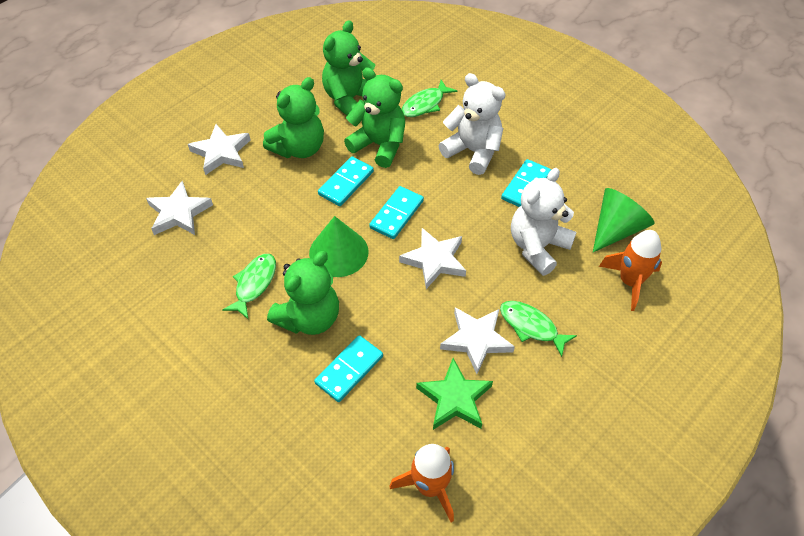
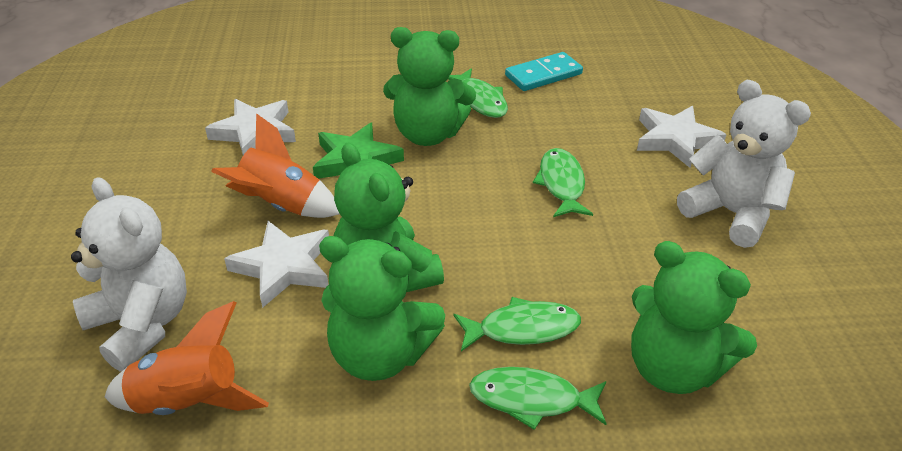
green cone: [309,216,369,277] [593,188,654,252] = 2 -> none = 0
green fish: [222,254,276,319] [402,80,457,117] [500,301,577,357] = 3 -> [448,68,508,118] [454,297,581,351] [469,367,607,430] [533,148,593,217] = 4
turquoise domino: [314,335,383,402] [318,156,374,206] [369,186,424,239] [501,159,551,207] = 4 -> [505,52,583,91] = 1
white star: [146,181,213,235] [188,124,250,175] [399,228,466,289] [440,307,515,374] = 4 -> [205,99,296,155] [224,221,329,308] [637,106,727,168] = 3

